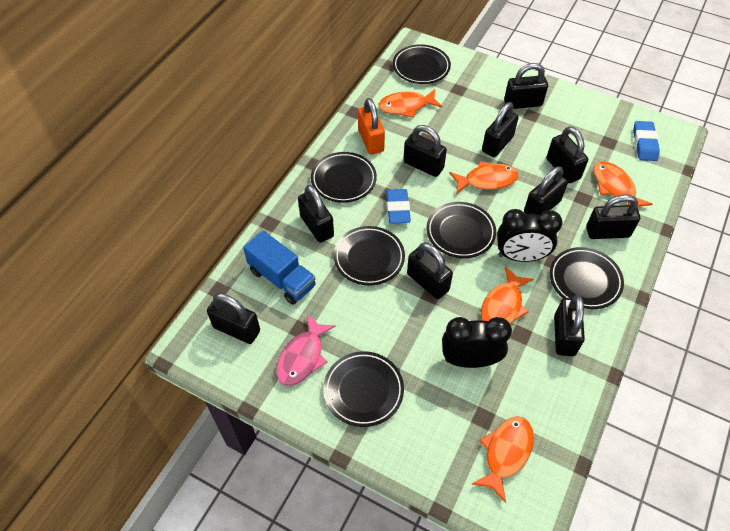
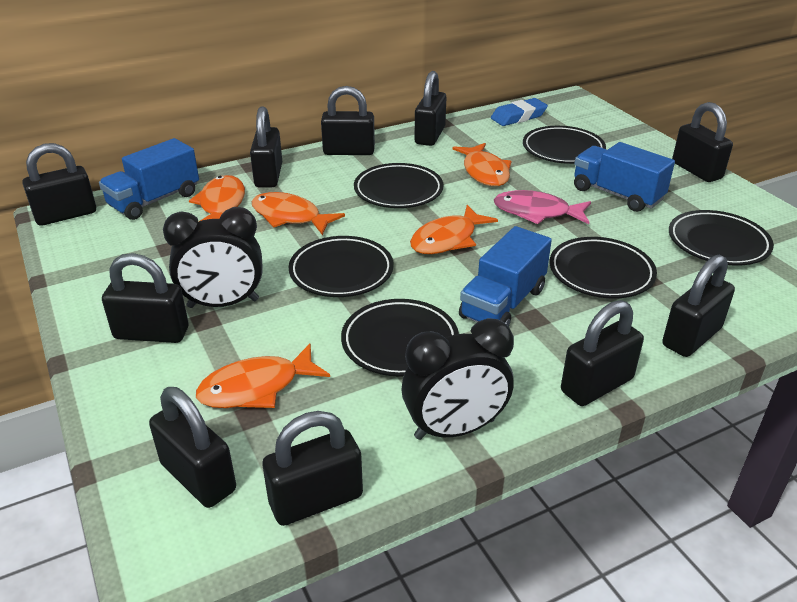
blue eraser: [386,189,411,223] [633,121,660,161] = 2 -> [491,98,548,126] = 1
blue truck: [243,230,316,305] = 1 -> [99,138,199,220] [459,226,552,326] [574,142,675,212] = 3
orange padlock: [358,98,385,155] = 1 -> none = 0

